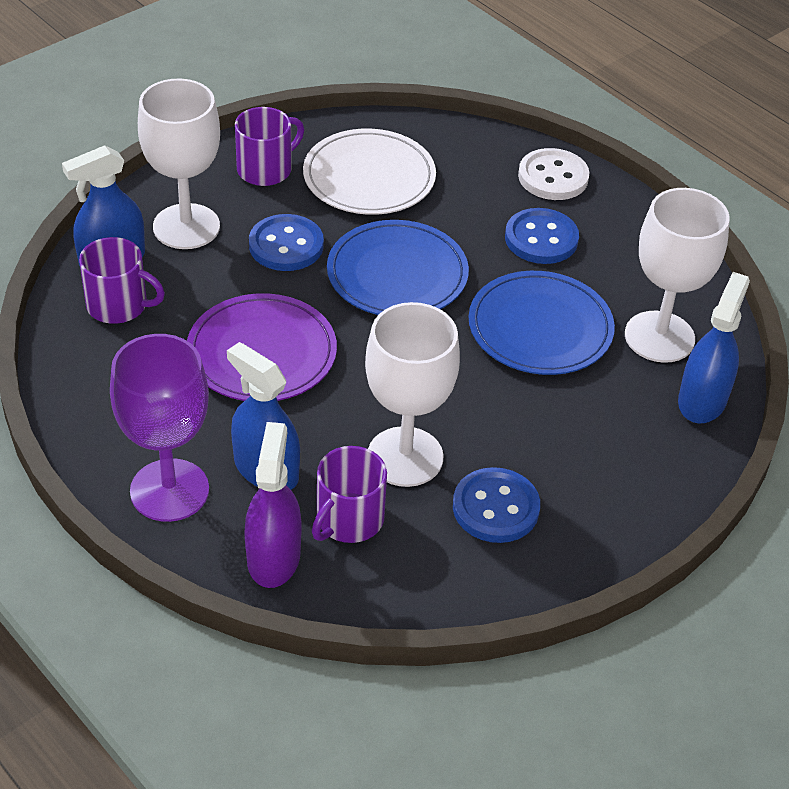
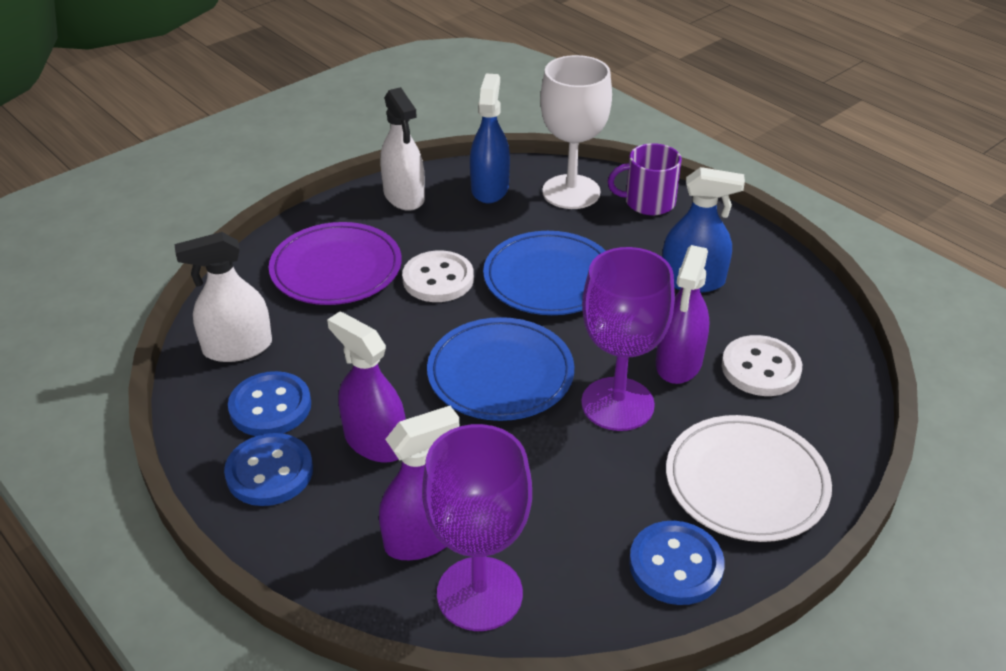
blue spray bottle: [62,145,145,266] [227,342,300,489] [678,272,750,423] = 3 -> [470,73,510,203] [662,167,745,292] = 2
purple goblet: [110,334,209,522] = 1 -> [422,424,532,631] [581,247,675,431] = 2
purple mug: [79,237,165,324] [235,107,304,186] [312,446,387,543] = 3 -> [608,143,682,215] = 1
purple spray bottle: [244,422,302,588] = 1 -> [327,312,406,463] [379,406,459,560] [656,245,709,384] = 3
white button: [518,148,590,200] = 1 -> [402,250,474,302] [722,335,802,396] = 2
white goblet: [138,79,220,249] [365,302,460,487] [625,188,730,363] = 3 -> [540,55,612,209] = 1
white spray bottle: none = 0 -> [175,232,272,362] [380,87,425,211] = 2

